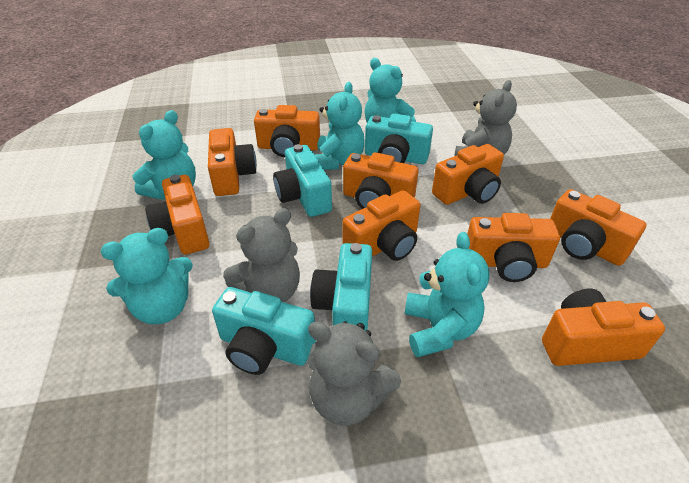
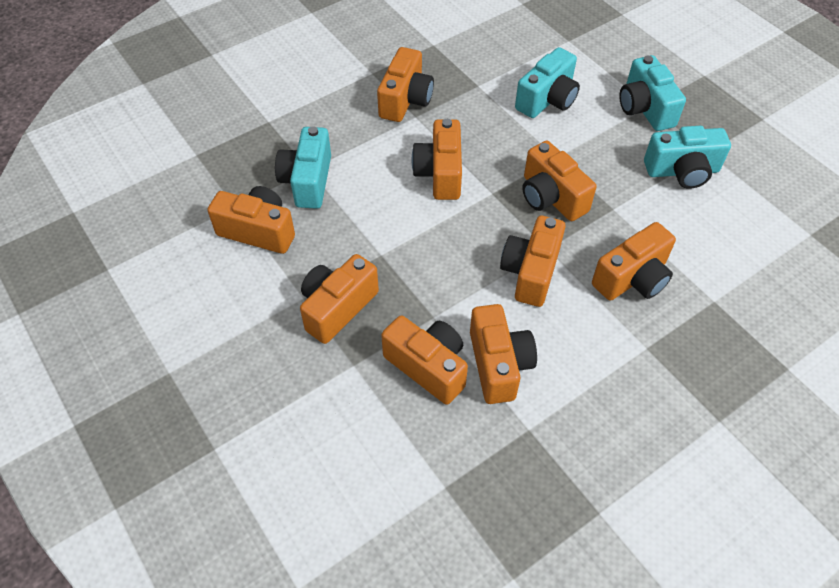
grey teddy bear: [223,208,300,302] [307,321,401,426] [454,80,517,156] = 3 -> none = 0
turquoise teddy bear: [101,228,193,324] [133,110,196,200] [315,82,365,170] [365,58,416,122] [404,232,489,358] = 5 -> none = 0

